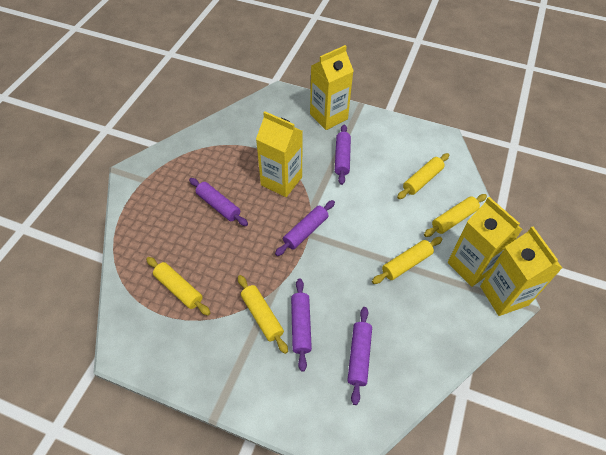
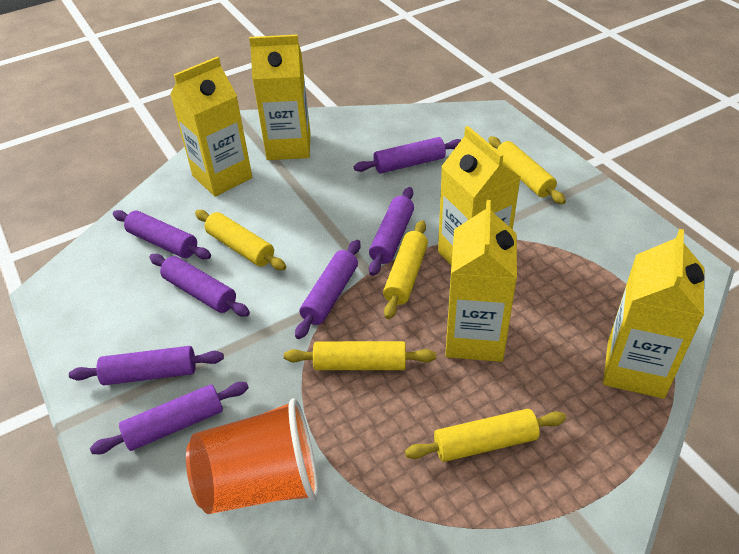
orange cup: none = 0 -> [186,398,318,514] = 1
purple rolling pin: [189,178,248,226] [275,200,335,256] [291,279,312,372] [335,125,351,185] [347,307,372,405] = 5 -> [69,346,224,385] [90,382,249,454] [113,210,211,259] [149,254,250,317] [295,240,361,339] [354,137,461,174] [369,187,414,276] = 7
yellow carton: [256,111,303,197] [310,45,354,130] [448,197,522,287] [480,227,562,316] = 4 -> [170,56,252,197] [249,35,310,160] [438,126,520,265] [445,200,517,362] [603,229,704,399] = 5

